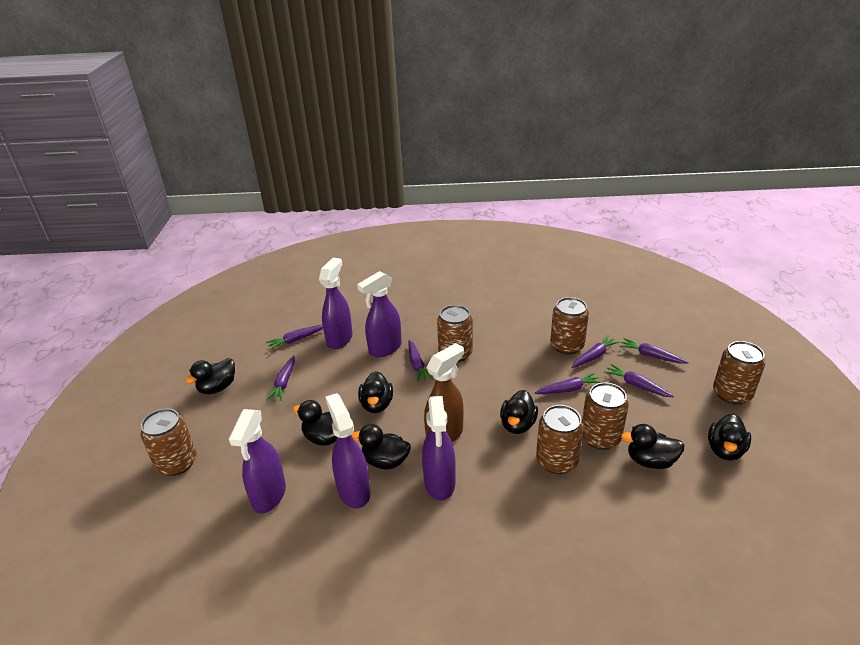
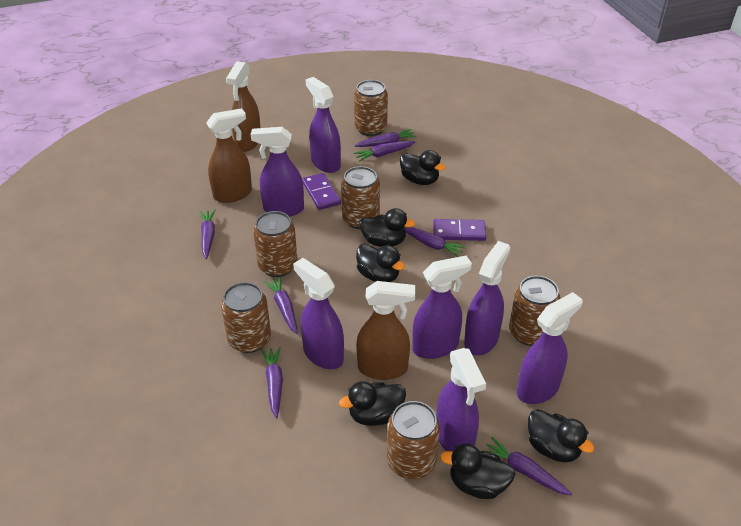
black duck: [185,358,235,394] [293,400,337,445] [351,424,411,470] [358,371,393,413] [500,390,538,434] [621,424,685,469] [708,414,751,460] = 7 -> [339,381,406,426] [356,244,405,282] [359,208,415,247] [400,150,446,185] [440,443,516,499] [528,409,594,463] = 6
brown spray bottle: [424,343,464,443] = 1 -> [206,108,252,203] [226,61,261,152] [356,281,415,380] = 3
purple domino: none = 0 -> [302,173,341,210] [433,219,486,241] = 2
purple spray bottle: [229,409,286,514] [319,258,352,349] [326,393,371,508] [357,271,402,357] [422,396,456,501] = 5 -> [251,127,304,216] [293,258,344,369] [305,77,341,173] [412,256,472,359] [436,348,486,452] [464,241,510,356] [517,292,583,404] = 7

